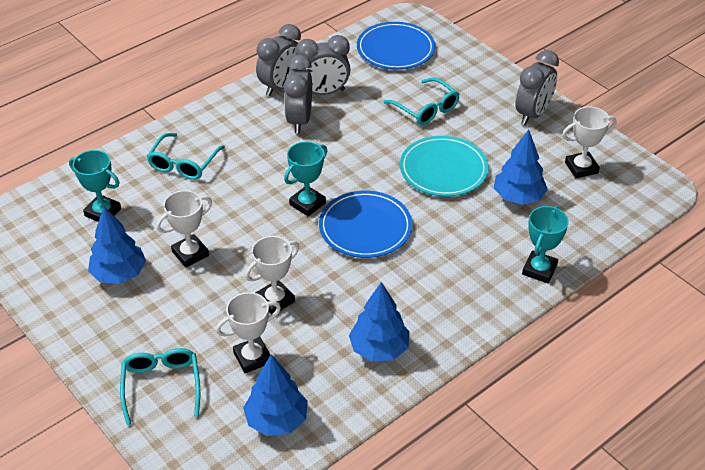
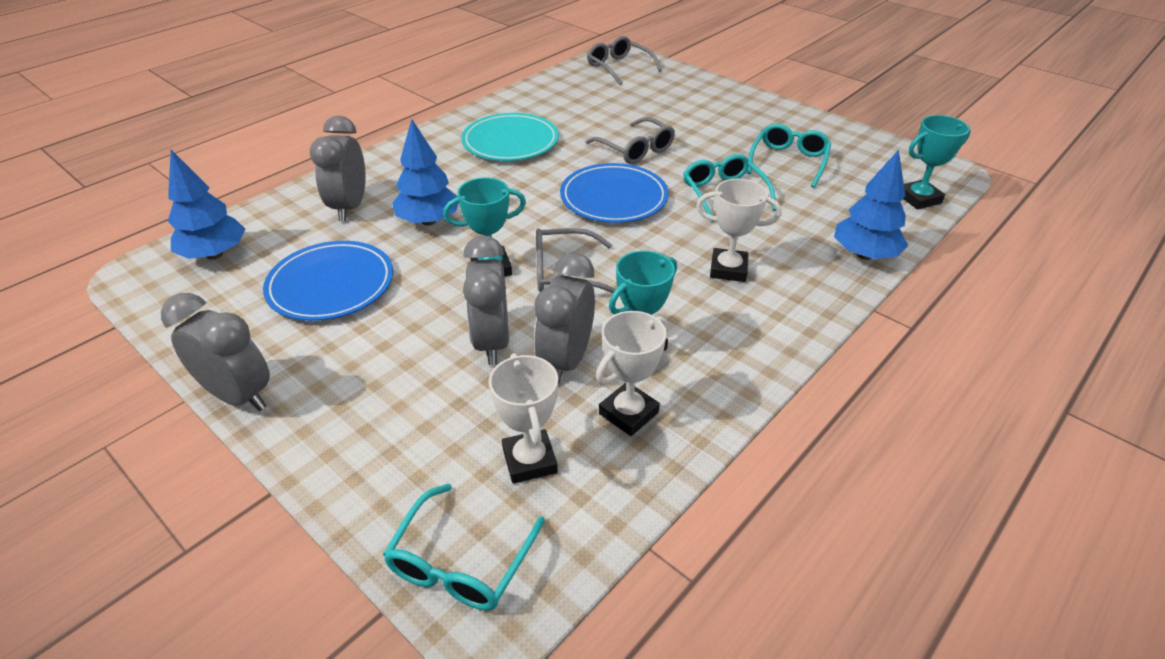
blue tree: [88,207,146,284] [243,354,308,436] [349,282,410,362] [494,130,548,205] = 4 -> [168,150,245,259] [392,119,459,226] [834,150,908,260] = 3
grey glasses: none = 0 -> [536,228,616,293] [586,117,675,164] [587,36,662,85] = 3
white trophy: [156,190,212,268] [216,292,281,373] [245,236,299,315] [562,107,616,178] = 4 -> [489,353,558,484] [596,311,667,436] [696,179,782,282] = 3

